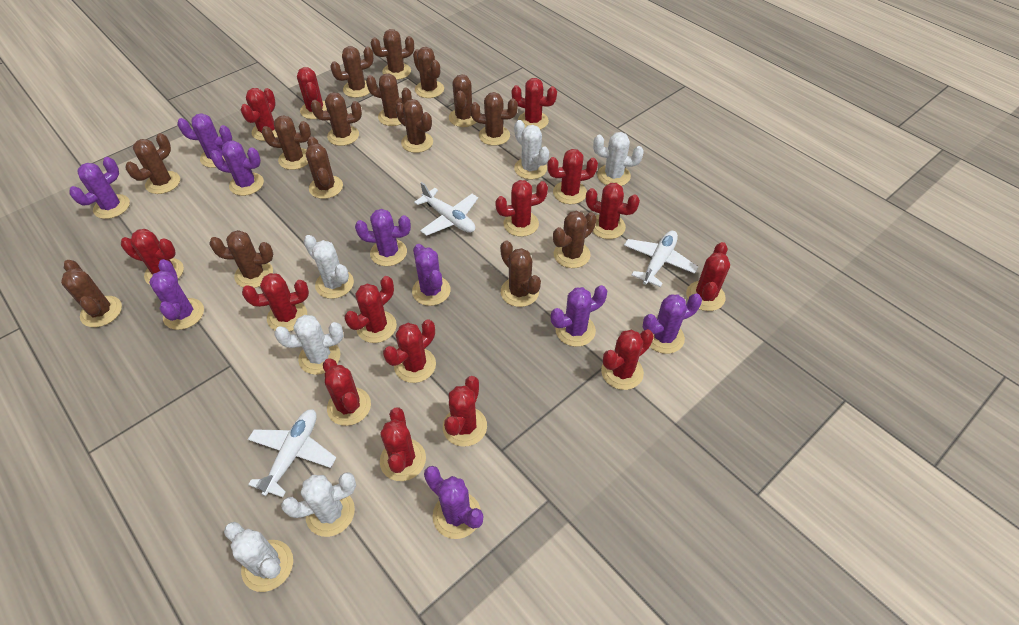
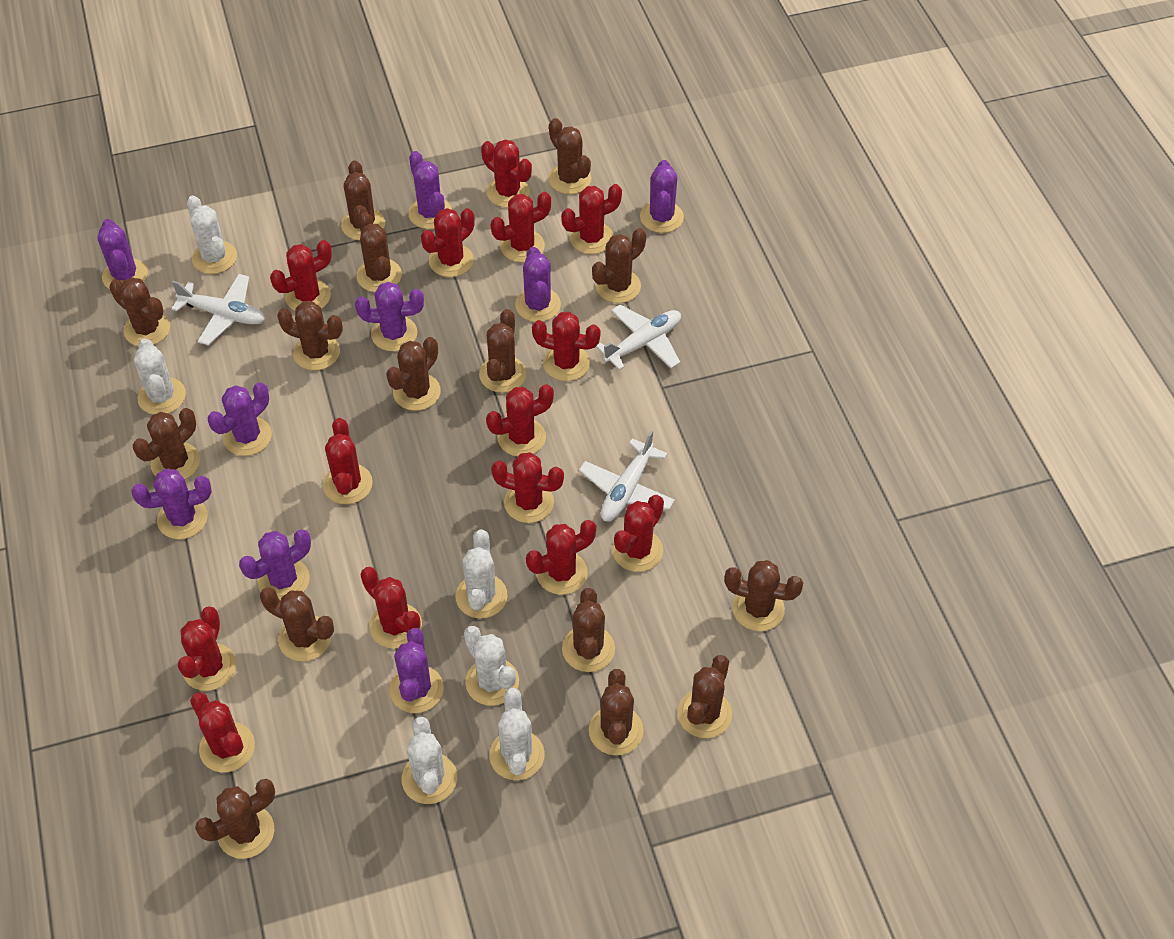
red cactus: [121,229,184,285] [241,88,278,141] [242,273,309,332] [297,67,327,119] [323,358,371,426] [345,276,397,343] [380,407,426,481] [383,319,436,383] [443,376,487,447] [495,180,548,237] [512,78,557,130] [547,149,598,204] [586,183,640,239] [601,329,654,390] [686,242,730,311] = 15 -> [178,606,236,691] [190,692,255,772] [270,240,332,311] [323,418,373,504] [361,567,422,649] [421,208,475,277] [481,139,532,208] [486,384,554,457] [490,192,551,262] [491,452,564,523] [526,520,596,595] [532,311,601,381] [561,184,622,254] [612,495,664,572] = 14

